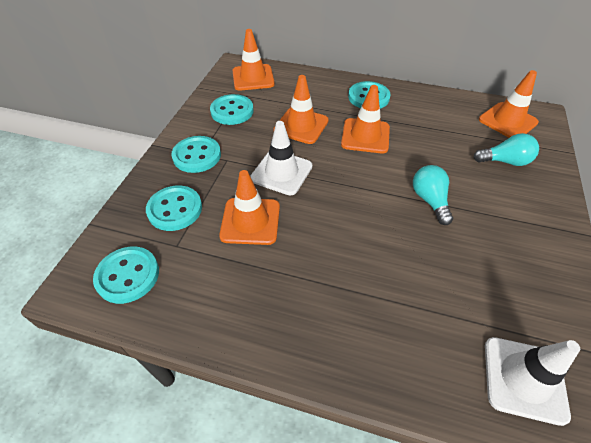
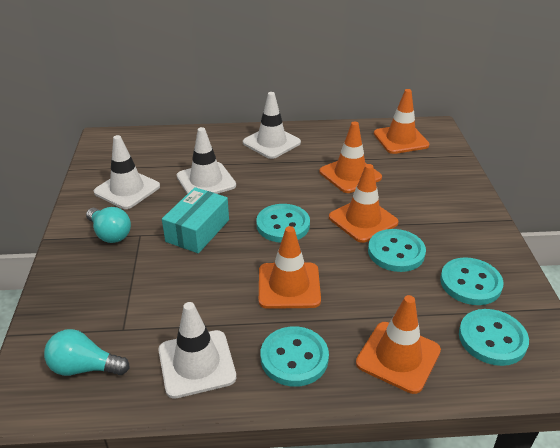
turquoise box: none = 0 -> [162,187,229,253] = 1
white traffic cone: [250,121,312,196] [485,337,580,426] = 2 -> [94,135,160,209] [159,302,236,399] [177,127,236,194] [243,92,301,159] = 4

